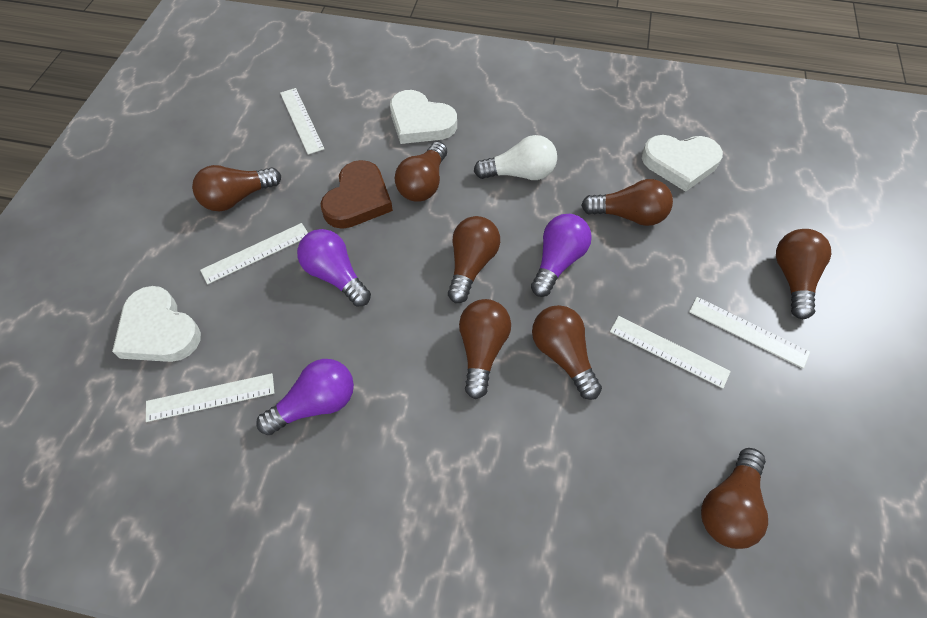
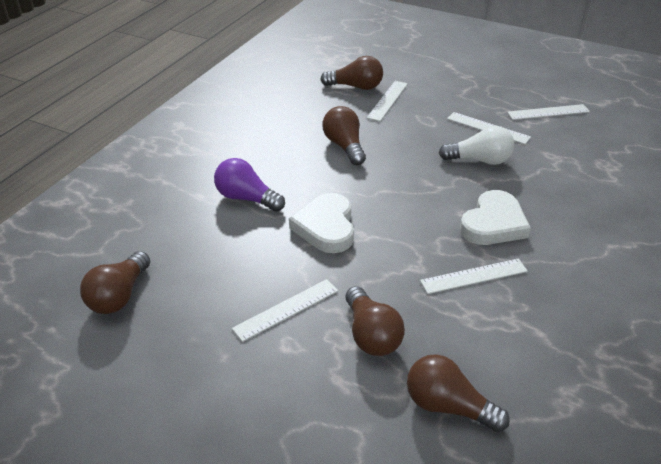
brown heart: [320,160,393,229] = 1 -> none = 0
brown light bulb: [192,165,281,211] [395,142,447,201] [448,216,500,303] [459,299,511,399] [532,305,602,400] [581,179,673,226] [701,448,768,549] [776,229,831,319] = 8 -> [80,251,150,314] [320,56,383,90] [322,106,366,165] [345,286,405,356] [407,354,510,432] = 5
purple light bulb: [256,359,354,435] [297,229,371,306] [531,214,592,297] = 3 -> [214,158,285,212] = 1
white heart: [112,286,201,362] [390,90,457,144] [642,135,723,192] = 3 -> [289,193,354,253] [460,190,531,245] = 2

